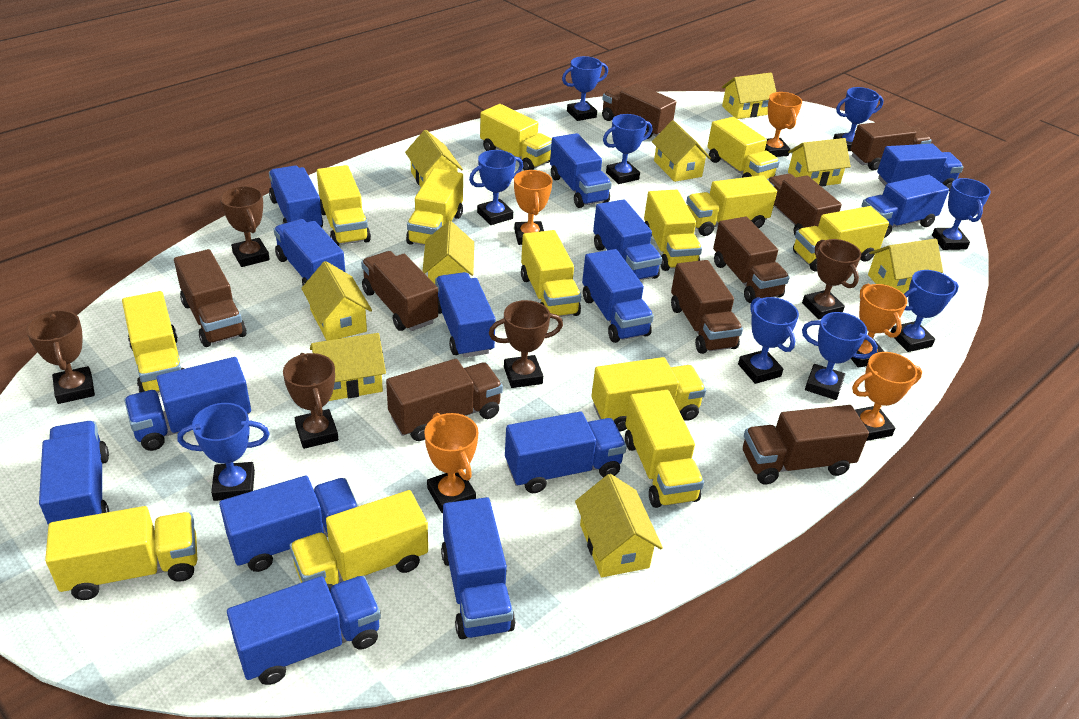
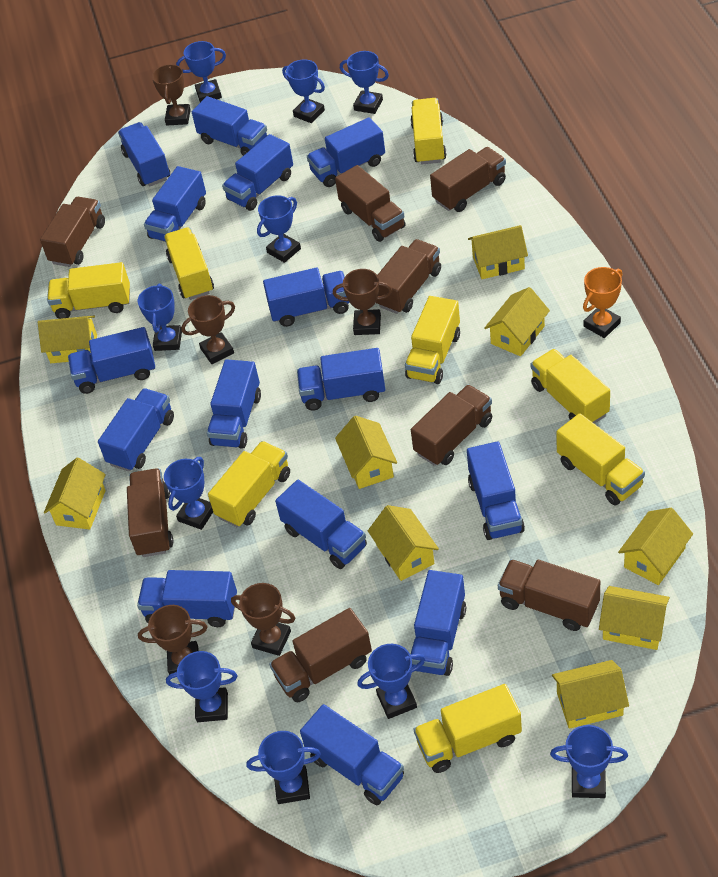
blue trophy: [177,403,270,501] [469,150,523,225] [562,56,608,121] [603,114,652,184] [738,297,799,384] [802,312,878,400] [833,87,884,151] [891,270,959,352] [932,178,991,250] = 9 -> [138,283,182,351] [164,457,213,530] [166,651,237,722] [176,41,226,102] [246,731,321,804] [257,195,301,263] [282,59,325,123] [340,51,389,114] [357,644,426,719] [550,725,628,798] = 10
blue truck: [39,421,109,526] [124,357,251,451] [219,476,358,572] [227,576,381,685] [269,165,323,228] [274,219,345,286] [435,272,496,358] [441,497,515,639] [505,412,627,493] [550,133,612,208] [582,249,654,343] [593,199,662,280] [862,175,949,238] [877,144,964,191] = 14 -> [68,327,155,394] [98,388,174,472] [118,122,170,186] [137,570,237,627] [144,166,206,242] [192,96,267,156] [207,359,261,449] [222,134,293,211] [263,268,349,327] [275,480,367,569] [297,348,385,411] [300,704,404,805] [307,117,385,187] [410,570,466,676] [467,441,525,540] = 15
brown truck: [174,249,246,347] [361,251,438,331] [386,359,503,441] [602,84,676,139] [671,260,743,354] [713,217,790,303] [743,405,869,484] [767,174,842,235] [850,120,931,170] = 9 -> [40,197,105,267] [127,468,173,557] [269,608,372,702] [335,165,406,242] [376,239,441,314] [411,385,492,466] [430,147,506,212] [498,559,600,631] = 8
orange trophy: [424,413,478,513] [514,170,553,245] [765,92,802,157] [851,284,907,368] [852,352,922,441] = 5 -> [583,267,622,338] = 1
yellow truck: [45,506,197,600] [122,291,184,393] [289,490,428,591] [317,165,371,246] [406,168,463,246] [480,104,552,170] [521,230,581,317] [591,357,706,432] [625,390,704,508] [644,190,702,271] [686,175,777,236] [707,117,780,179] [793,206,889,271] = 13 -> [47,262,130,319] [164,227,214,300] [208,441,290,527] [405,296,460,384] [410,98,447,165] [413,684,522,773] [531,349,610,424] [556,413,645,505] = 8

